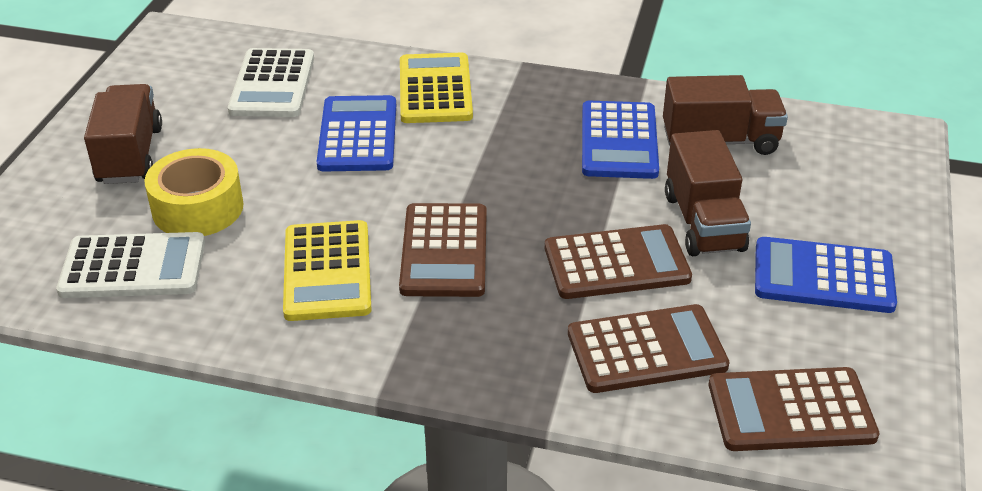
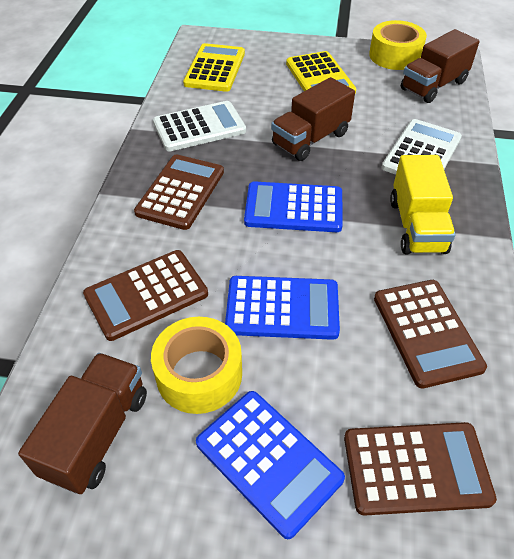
yellow tape: [144,148,244,236] = 1 -> [151,317,242,414] [369,20,427,70] = 2
yellow truck: none = 0 -> [390,155,456,254] = 1

